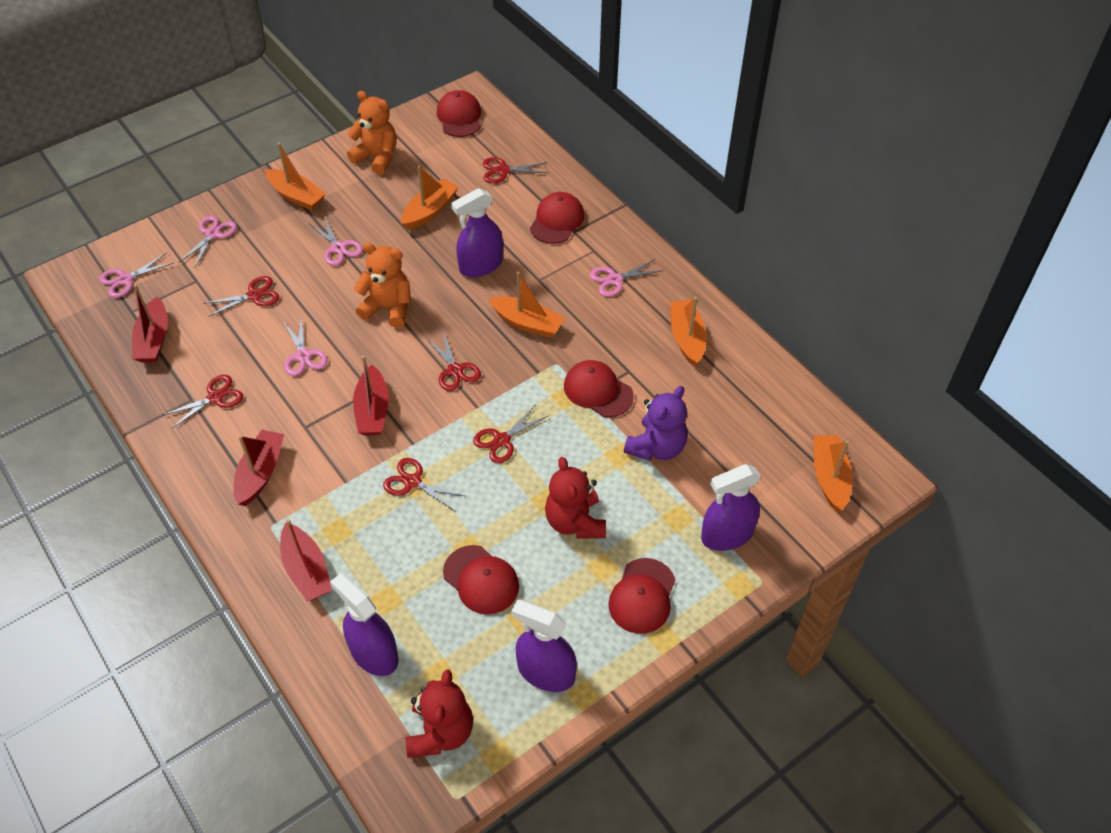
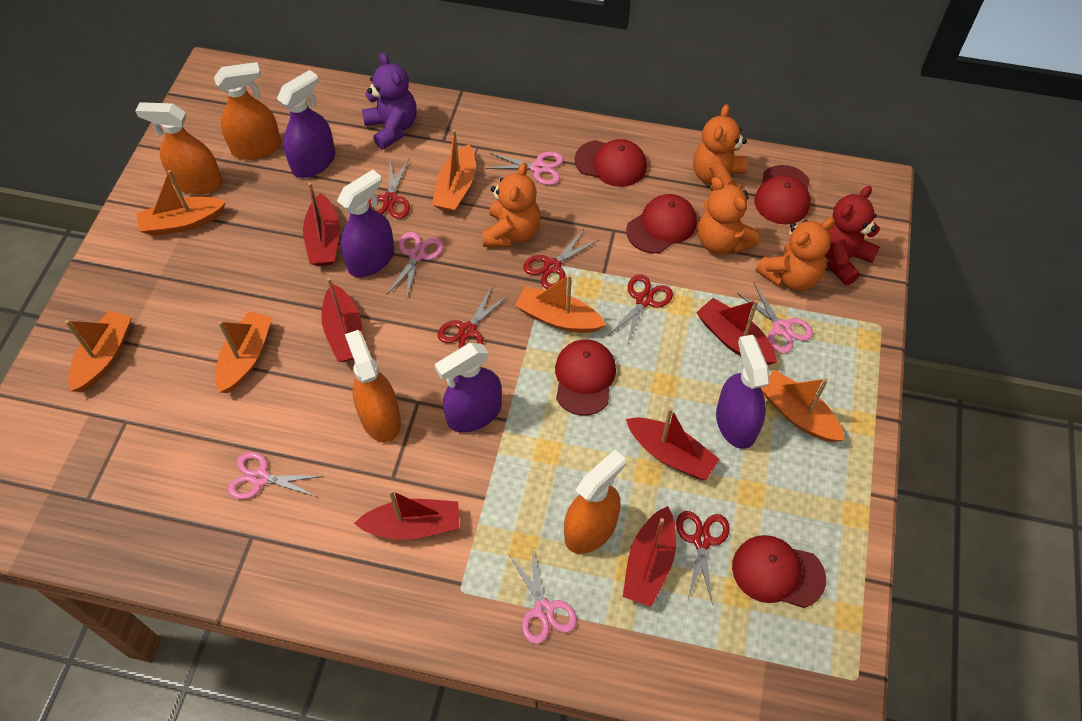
orange boat: [265,143,326,210] [401,166,459,230] [488,271,565,338] [670,297,707,366] [814,435,853,512] = 5 -> [65,310,132,392] [137,170,226,236] [215,311,272,393] [432,130,475,212] [515,274,606,333] [761,370,845,442] = 6
orange spray bottle: none = 0 -> [135,102,223,195] [214,62,281,160] [345,330,401,442] [564,450,626,554] = 4
orange teddy bear: [347,91,397,175] [354,242,411,328] = 2 -> [483,162,541,247] [693,104,748,191] [698,177,759,254] [756,218,835,291] = 4
red boat: [132,284,168,362] [234,430,284,506] [280,519,332,602] [353,356,389,435] = 4 -> [303,182,340,266] [321,278,363,362] [354,490,460,540] [623,506,676,607] [626,407,719,480] [696,298,777,365] = 6
red scissors: [163,375,243,429] [203,276,279,317] [383,458,465,511] [426,331,481,391] [473,404,548,463] [483,157,548,183] = 6 -> [368,159,410,219] [438,287,510,349] [523,229,599,289] [608,275,673,345] [676,511,730,605] = 5
red teddy bear: [406,669,473,758] [545,457,606,538] = 2 -> [825,186,880,285] = 1

